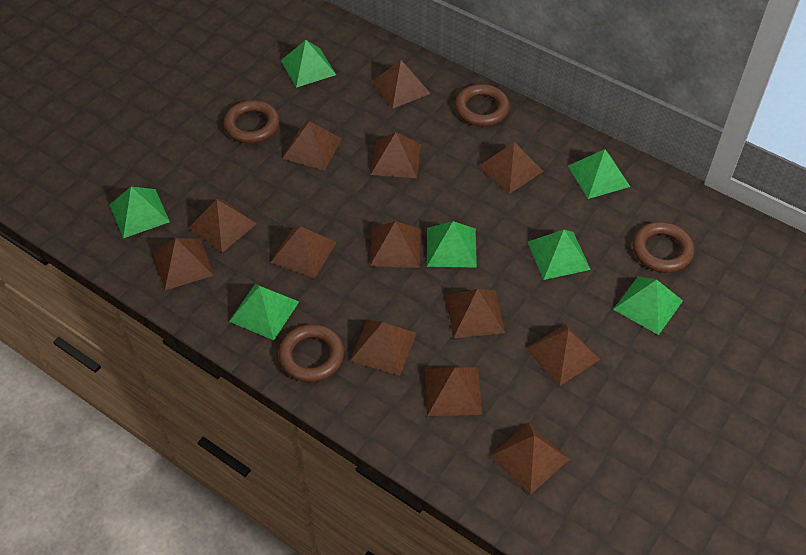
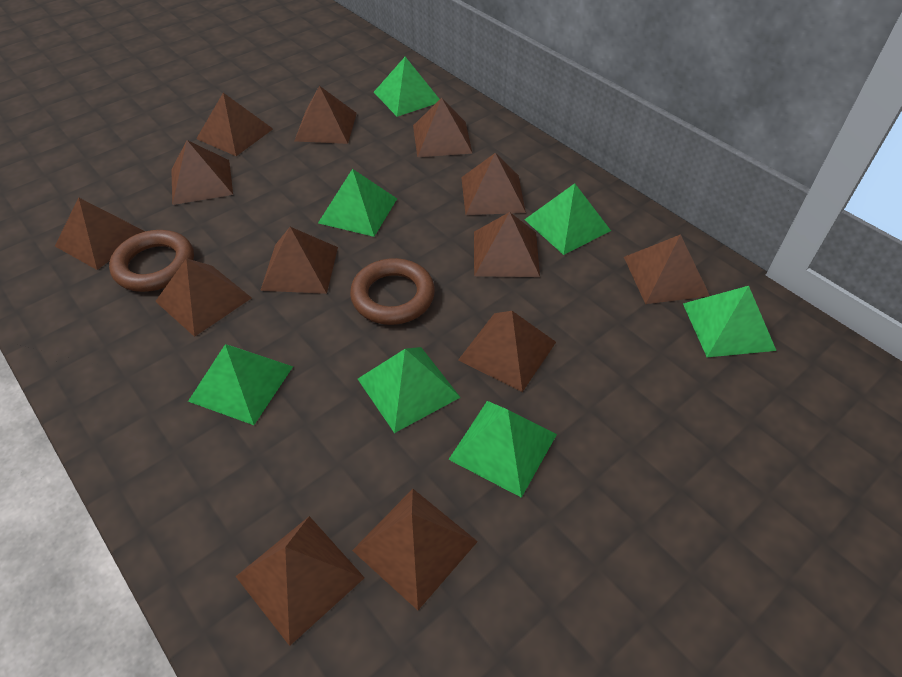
brown ring: [224,100,280,143] [278,324,344,382] [455,84,510,126] [632,222,694,273] = 4 -> [109,230,194,292] [350,258,435,325] = 2

